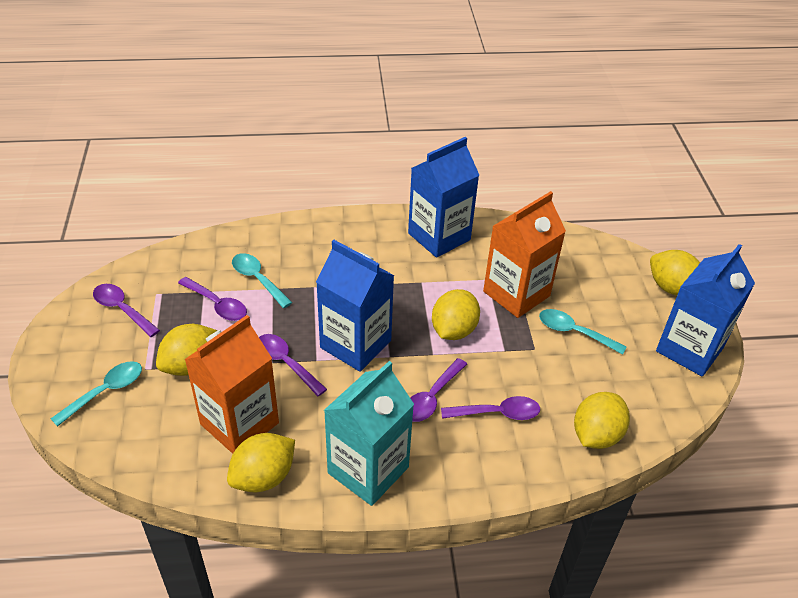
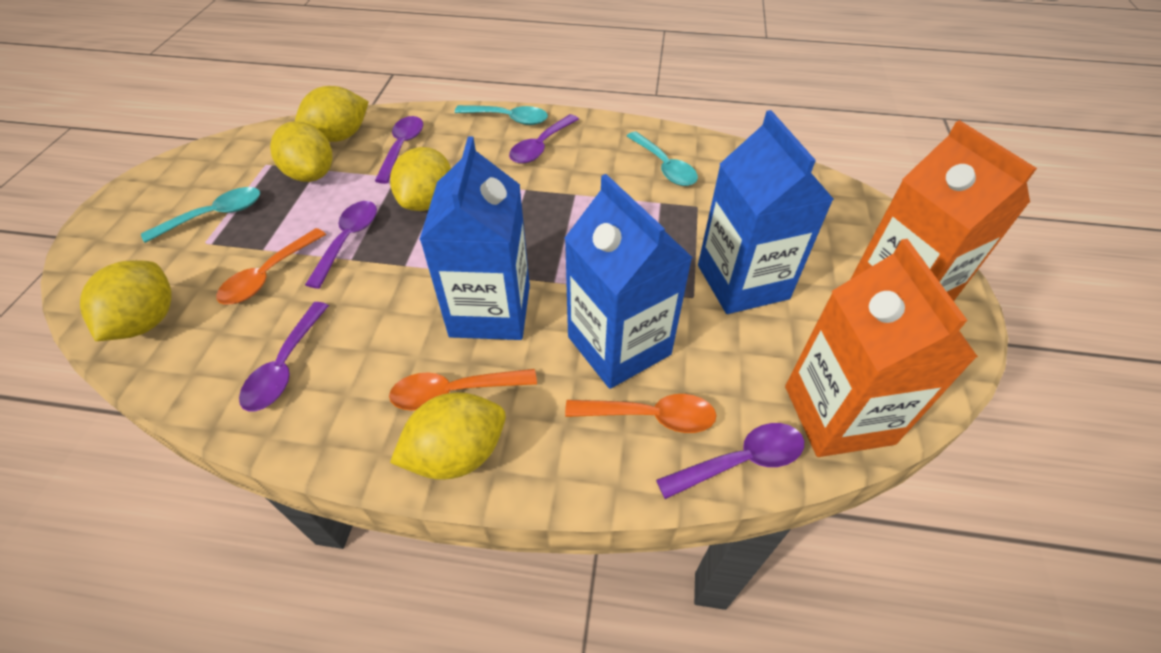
orange spoon: none = 0 -> [216,228,326,305] [389,369,537,411] [565,394,717,433] = 3
turquoise carton: [324,361,414,506] = 1 -> none = 0

